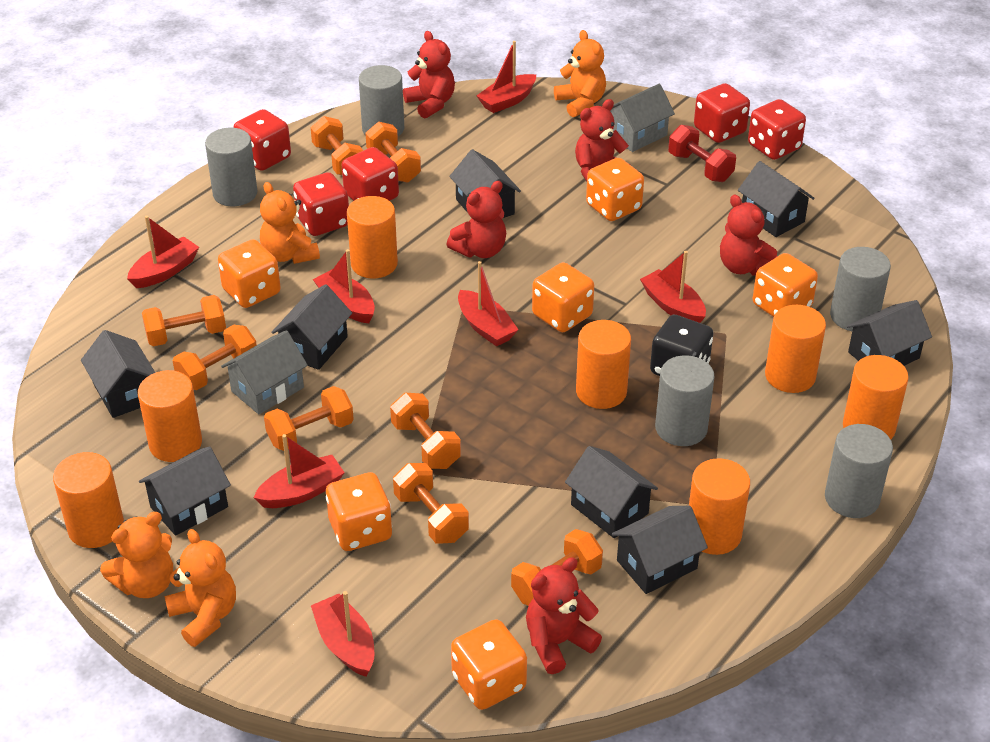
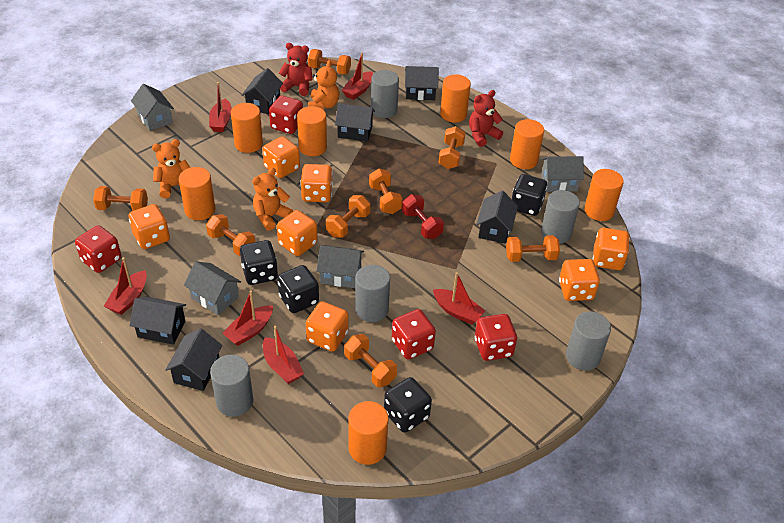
black dice: [650,315,713,376] = 1 -> [240,240,278,285] [277,265,319,313] [384,377,432,433] [512,174,547,216] = 4
black house: [81,330,155,418] [139,446,231,536] [271,284,352,370] [449,149,521,218] [565,446,658,538] [612,506,708,594] [738,161,815,237] [847,300,932,366] = 8 -> [130,296,186,345] [165,328,222,391] [241,68,283,114] [335,103,375,142] [405,66,439,100] [477,191,518,244] = 6
grey house: [221,330,308,414] [610,84,675,152] = 2 -> [131,84,174,131] [184,262,241,315] [317,245,364,288] [541,156,584,192] = 4
orange dice: [218,239,281,308] [326,472,392,551] [451,619,527,710] [532,262,594,332] [586,158,644,221] [753,253,818,317] = 6 -> [129,204,170,249] [262,136,300,178] [277,210,318,256] [300,164,333,202] [306,301,349,352] [559,259,600,301] [593,227,630,270] = 7
orange teddy bear: [100,512,173,598] [164,529,236,647] [260,182,320,264] [554,30,606,117] = 4 -> [152,139,191,198] [252,168,293,231] [308,60,339,110] = 3
red boat: [127,216,199,288] [253,434,345,508] [311,591,374,677] [313,249,375,323] [458,261,518,346] [476,41,536,113] [640,251,706,323] = 7 -> [104,257,147,315] [209,82,232,132] [222,290,273,346] [263,326,304,384] [342,52,373,100] [433,272,485,325] = 6
red dice: [234,109,291,171] [293,172,349,236] [342,147,399,201] [694,83,750,143] [748,99,806,160] = 5 -> [75,225,121,273] [269,96,303,134] [392,309,436,359] [475,314,517,361] = 4
red teddy bear: [403,31,455,119] [446,181,506,258] [526,557,602,674] [575,99,629,181] [720,195,778,276] = 5 -> [279,43,313,96] [469,90,503,147] = 2

